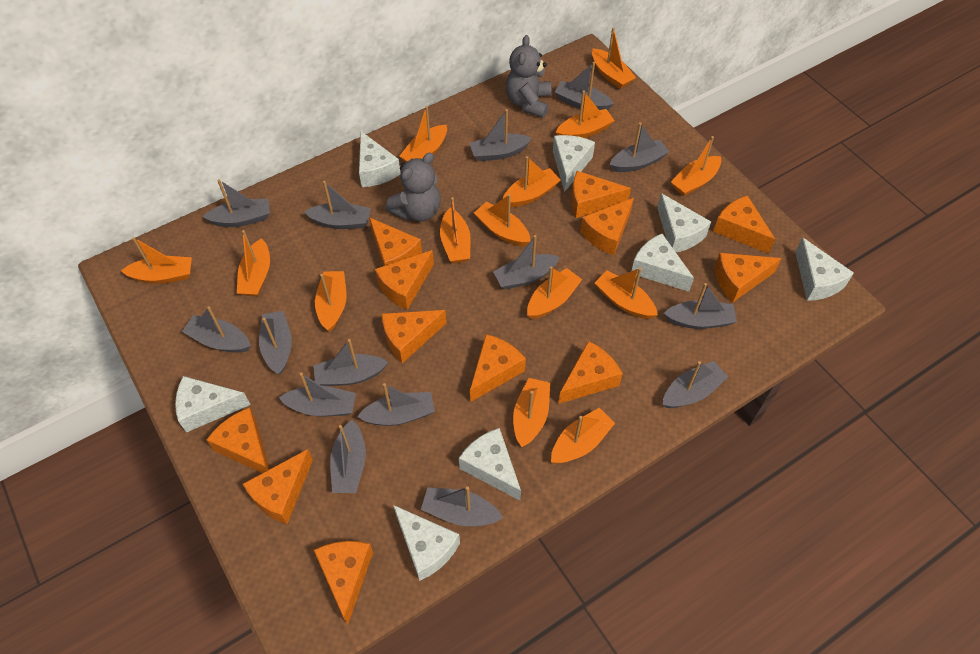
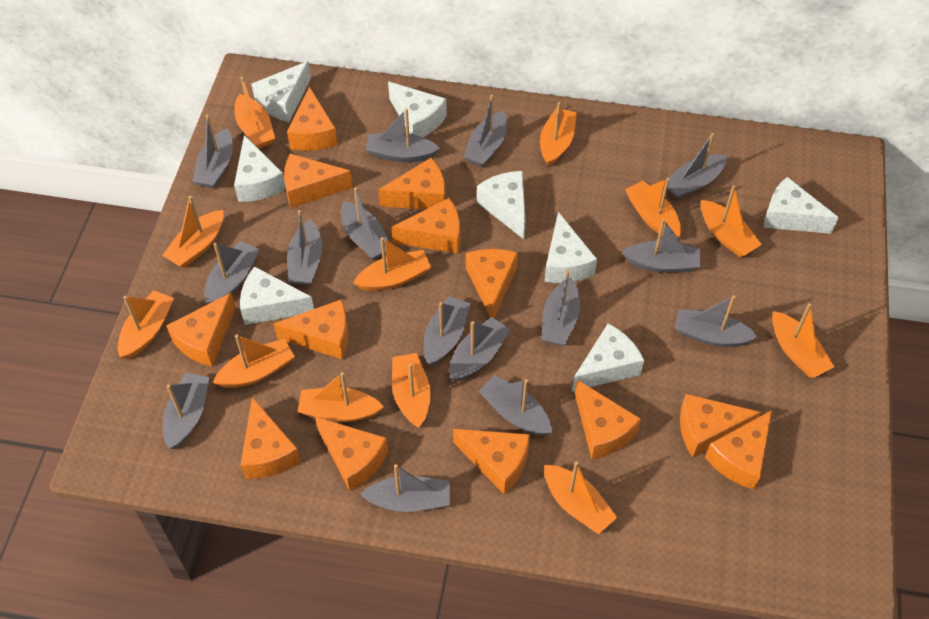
grey teddy bear: [385,152,441,221] [506,35,551,118] = 2 -> none = 0
orange boat: [121,237,192,284] [237,230,270,296] [315,271,347,332] [399,106,447,162] [440,197,471,263] [474,194,530,246] [503,156,561,207] [513,378,550,447] [527,267,582,319] [551,408,615,464] [556,90,615,138] [592,27,636,89] [595,268,658,319] [671,136,721,196] = 14 -> [118,290,174,359] [162,196,224,268] [213,335,295,388] [235,77,275,149] [297,372,384,422] [353,237,431,291] [392,353,431,428] [540,102,577,167] [544,461,617,534] [625,178,681,237] [701,185,762,257] [772,303,834,377] = 12
orange cheese: [207,407,270,473] [243,449,313,524] [314,541,373,625] [369,217,422,266] [375,250,434,310] [382,310,447,363] [470,334,526,402] [558,341,623,404] [571,171,631,218] [580,198,634,255] [713,195,775,254] [714,253,782,302] = 12 -> [166,293,236,367] [240,397,301,479] [274,299,348,360] [284,154,353,208] [287,86,338,151] [315,417,388,491] [378,158,446,209] [391,198,460,253] [453,429,530,494] [466,249,518,318] [575,380,641,459] [680,394,761,457] [705,410,772,490] = 13

